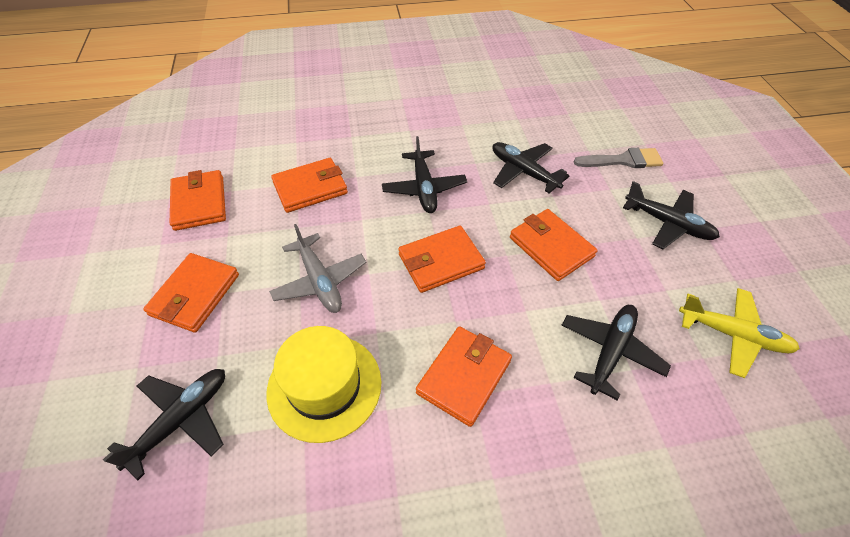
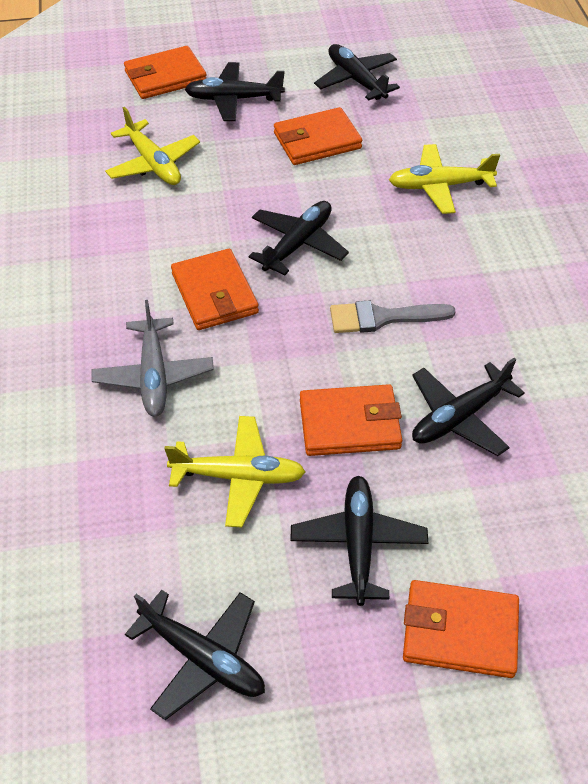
black plane: [103,369,225,480] [382,136,467,213] [493,142,569,193] [562,305,671,401] [623,181,720,249] = 5 -> [125,590,265,720] [184,62,285,121] [249,201,349,275] [290,476,428,606] [314,44,400,100] [412,358,525,456] = 6
orange wallet: [143,253,239,333] [170,170,226,231] [271,158,348,213] [398,226,486,293] [416,326,512,427] [510,209,597,281] = 6 -> [124,46,207,99] [171,249,259,330] [274,107,362,165] [300,384,402,456] [403,580,519,678] = 5
yellow hat: [266,326,381,443] = 1 -> none = 0
yellow plane: [679,288,800,378] = 1 -> [105,107,200,185] [164,416,305,527] [389,144,500,214] = 3

